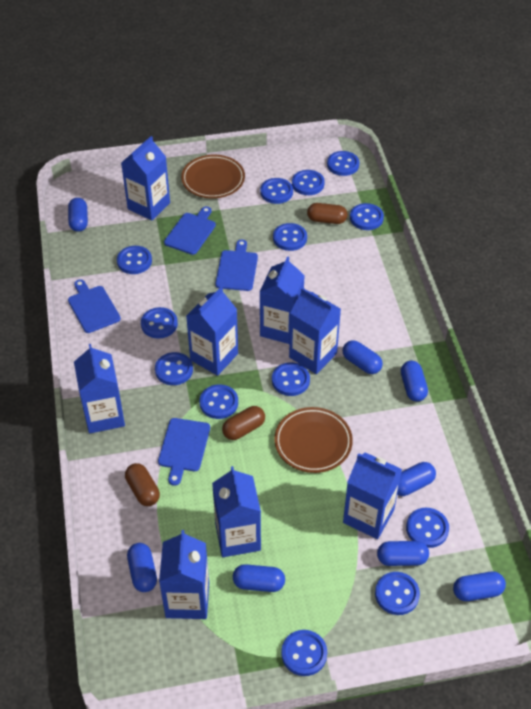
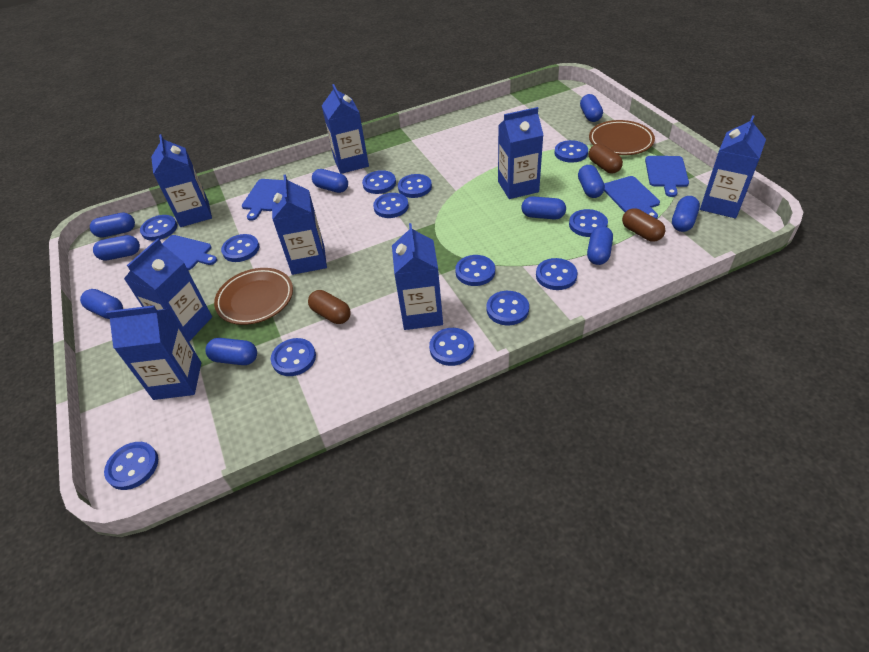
blue capsule: [68,198,88,232] [127,543,157,592] [233,564,285,592] [343,340,383,374] [377,541,429,566] [397,462,436,496] [401,361,428,402] [453,572,506,601] = 8 -> [80,289,123,319] [90,213,135,238] [93,235,140,260] [205,338,257,365] [312,169,348,193] [522,196,566,219] [578,165,605,198] [580,94,603,122] [587,226,613,265] [672,196,700,232] = 10

